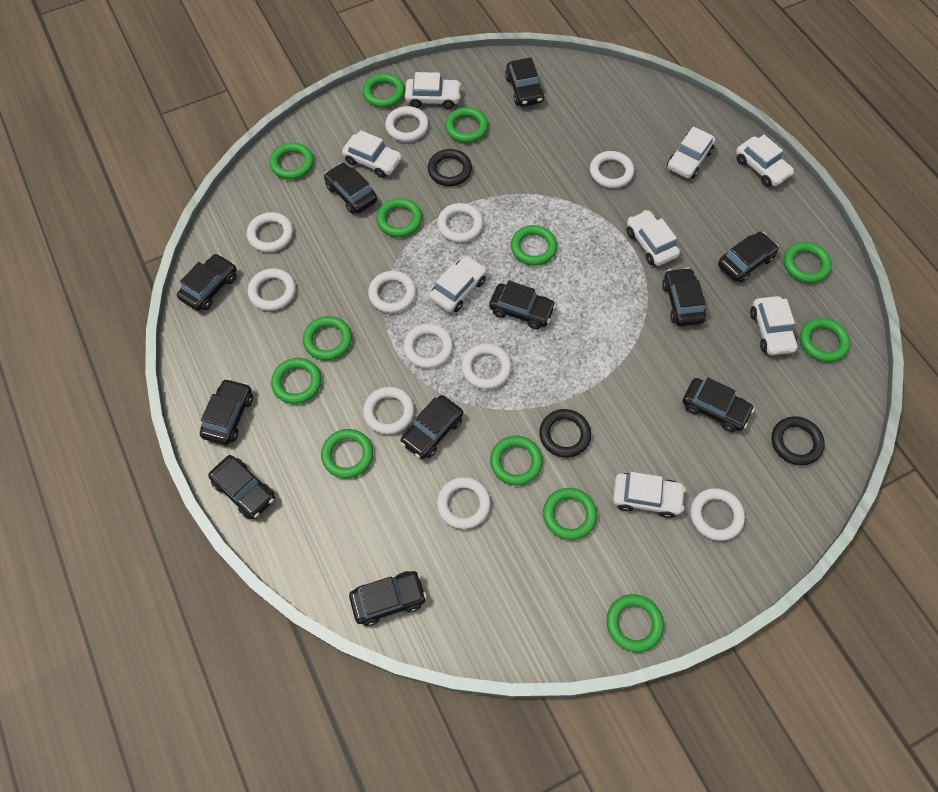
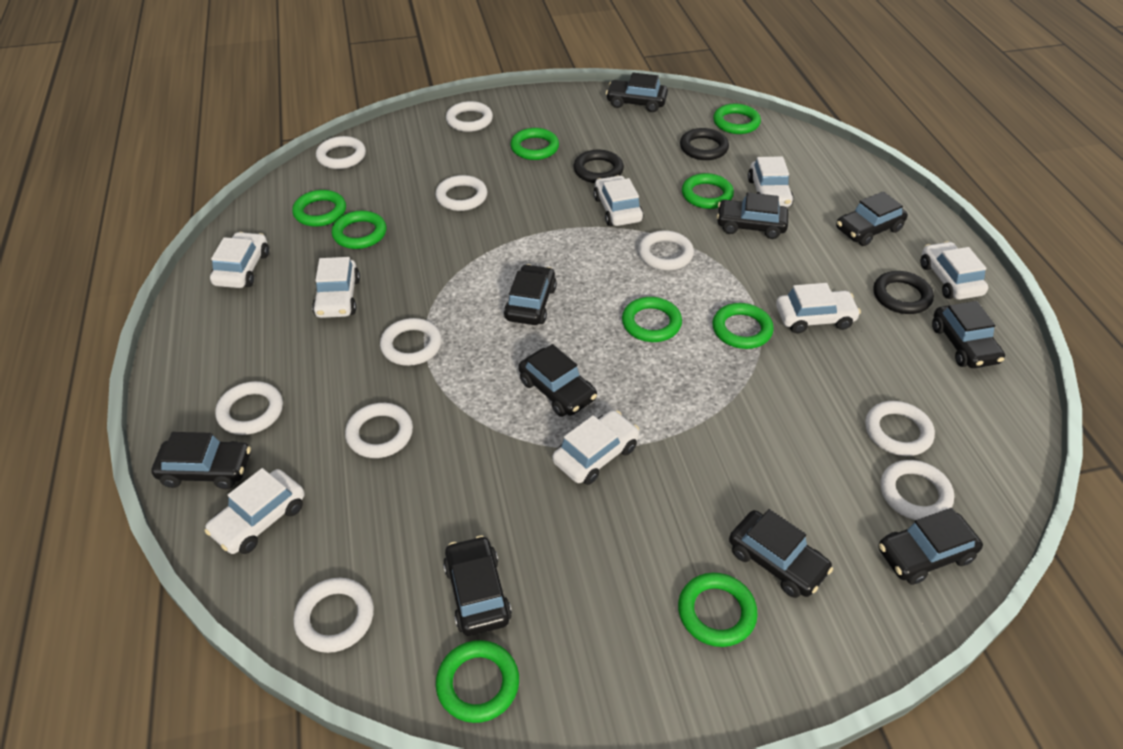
black car: [177,254,237,311] [200,378,253,445] [208,455,275,519] [324,163,377,214] [349,571,427,626] [401,395,463,459] [489,281,556,330] [505,58,544,106] [662,268,706,326] [683,378,754,432] [718,232,779,283] = 11 -> [151,432,251,489] [443,535,512,636] [504,264,557,325] [518,344,597,417] [606,73,668,112] [716,192,788,239] [729,509,833,598] [836,191,908,246] [878,508,983,585] [932,301,1005,368] = 10
green ring: [269,143,314,180] [271,358,322,404] [303,316,352,360] [321,429,373,478] [363,73,405,108] [376,198,422,237] [445,107,488,143] [490,436,543,485] [511,225,557,266] [543,488,597,540] [606,594,664,652] [784,242,832,283] [800,318,850,362] = 13 -> [292,190,346,227] [332,211,386,249] [436,640,519,723] [510,128,559,160] [622,297,682,342] [678,573,758,647] [682,173,734,209] [713,104,761,134] [713,303,774,349] = 9
white ring: [247,212,293,252] [248,268,296,311] [363,387,414,434] [368,271,416,313] [385,106,429,142] [404,324,453,368] [437,203,483,243] [437,477,491,529] [462,344,512,389] [590,151,634,188] [690,488,745,541] = 11 -> [215,381,283,435] [293,578,374,653] [316,136,366,169] [345,403,413,458] [380,318,442,366] [435,175,487,211] [446,101,493,132] [638,230,694,271] [865,401,935,456] [880,460,954,520] = 10

